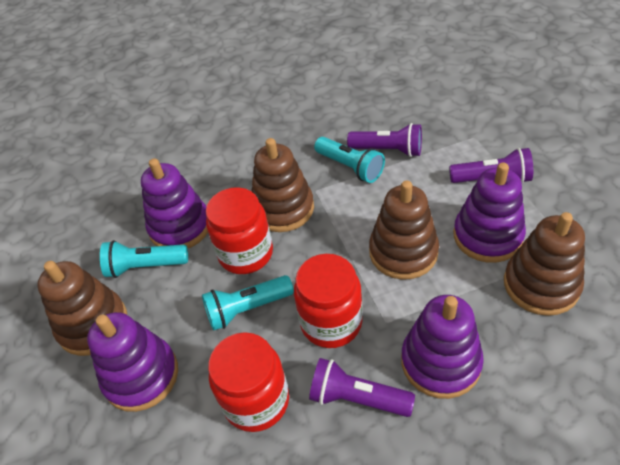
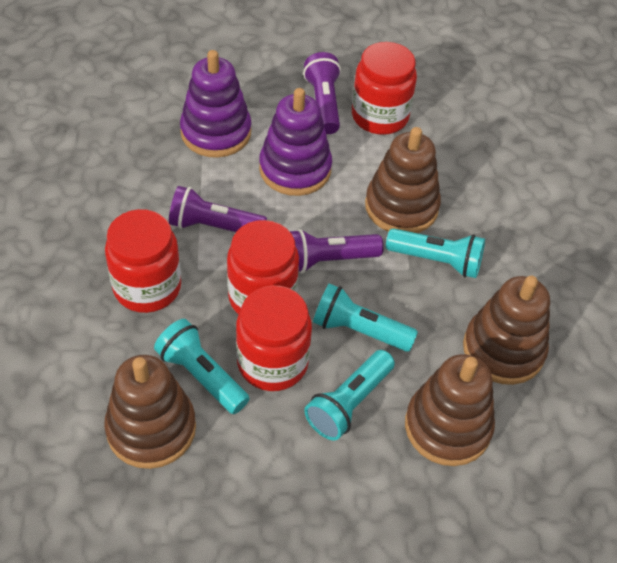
purple stacking toy: [87,312,178,412] [141,158,208,248] [401,295,484,399] [453,162,526,263] = 4 -> [180,50,251,158] [259,88,332,196] = 2
red jar: [206,187,273,274] [208,332,289,432] [294,254,363,348] = 3 -> [105,209,181,313] [227,220,299,315] [236,285,312,391] [352,42,417,135] = 4
turquoise flashlight: [100,240,188,278] [202,275,294,331] [314,137,385,183] = 3 -> [154,319,249,414] [304,350,395,441] [313,284,418,352] [386,228,485,278] = 4

